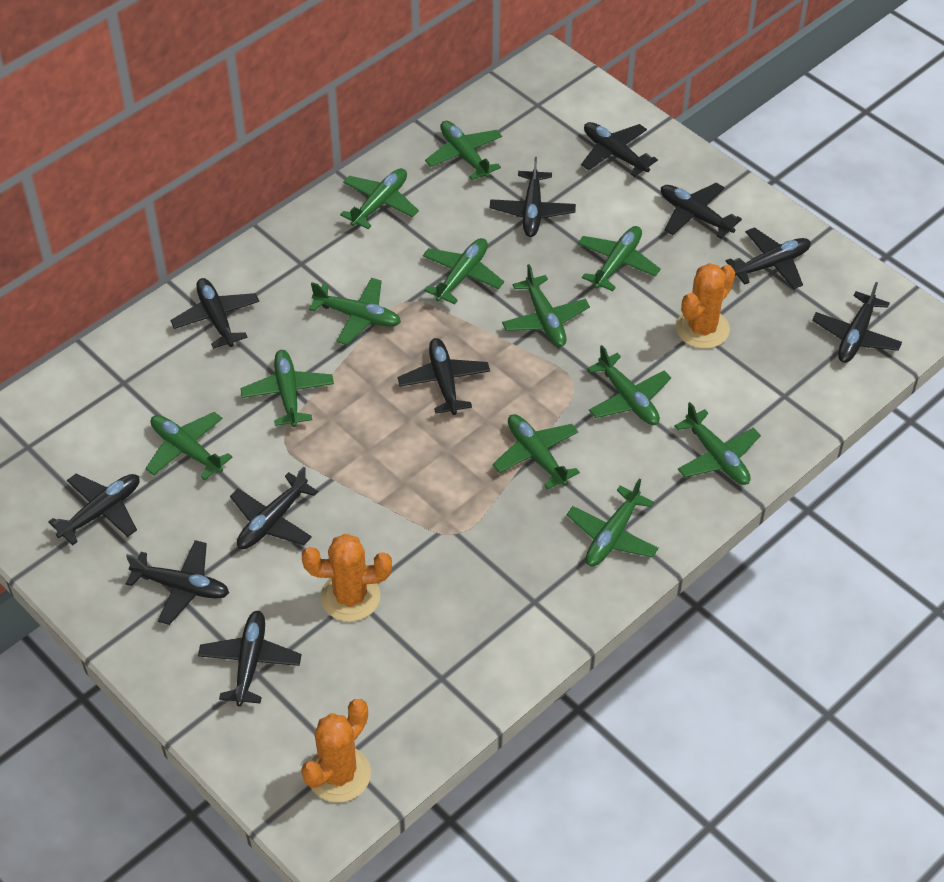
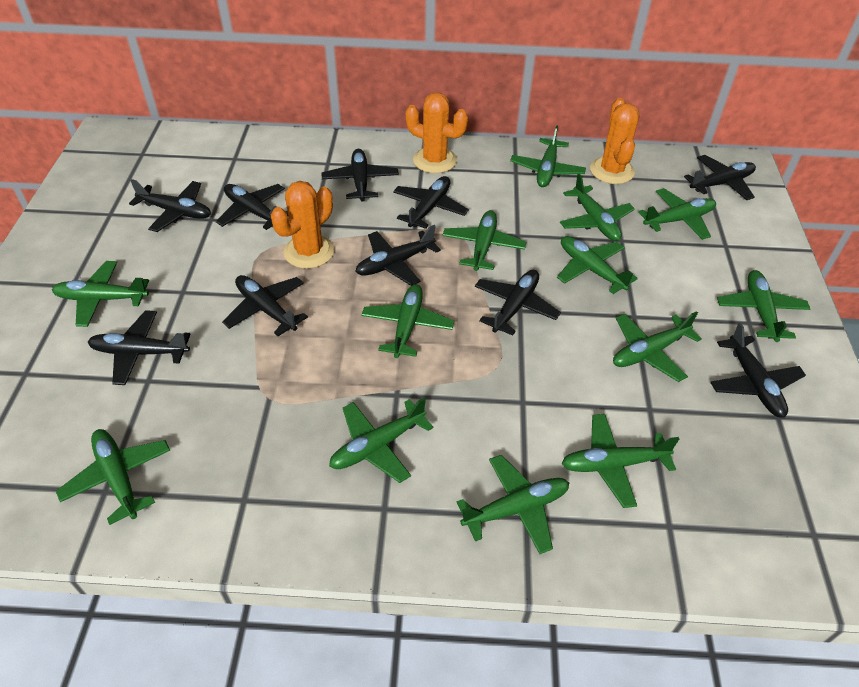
black plane: [48,474,140,545] [126,540,229,625] [170,278,259,349] [198,610,302,707] [230,467,318,549] [398,338,490,415] [490,157,576,237] [581,122,658,177] [661,183,742,239] [726,227,811,289] [812,282,902,363] = 11 -> [88,310,191,385] [129,179,211,232] [216,184,288,230] [222,275,308,336] [322,149,399,202] [355,225,441,286] [393,176,469,229] [475,270,561,336] [684,155,756,200] [710,322,806,418] = 10
green plane: [145,412,232,480] [240,350,334,427] [309,278,401,345] [340,168,419,229] [423,238,504,304] [425,121,502,180] [493,414,580,490] [502,264,590,347] [567,479,659,566] [578,226,661,291] [587,345,671,425] [675,402,761,485] = 12 -> [52,261,149,327] [56,429,170,525] [329,397,433,483] [361,284,454,358] [442,210,526,271] [457,455,569,554] [510,126,586,187] [557,236,638,294] [560,174,635,241] [561,414,679,508] [613,311,702,382] [638,188,716,240] [717,270,810,342] = 13

